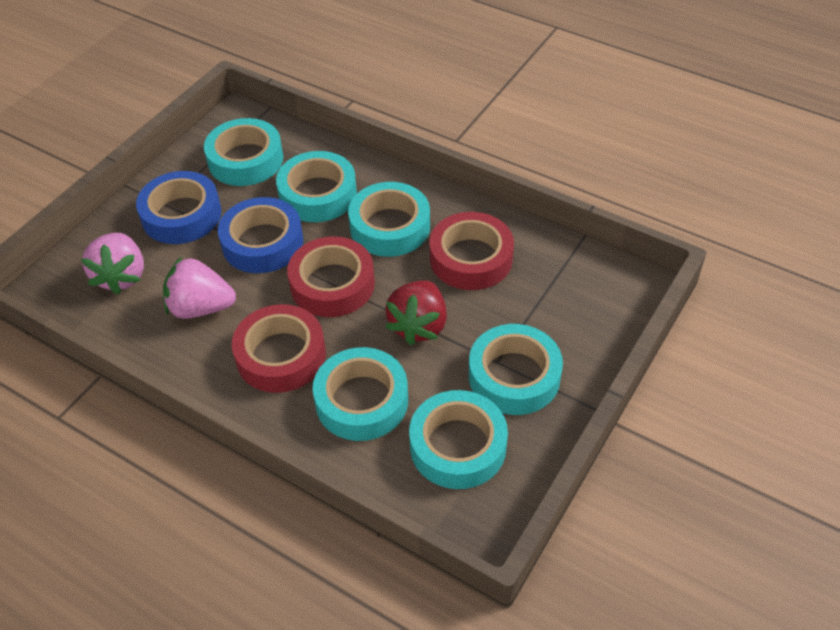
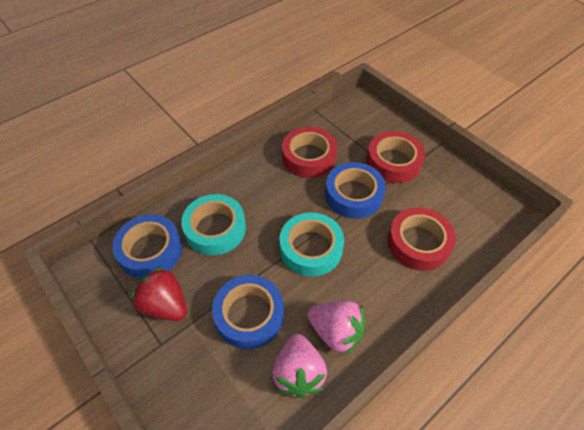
blue tape: [136,171,221,244] [218,197,303,273] = 2 -> [112,215,182,279] [212,275,284,349] [325,162,386,219] = 3
turquoise tape: [204,118,283,186] [276,151,357,222] [313,347,408,441] [348,182,430,257] [409,390,508,489] [469,324,563,415] = 6 -> [181,194,246,255] [279,212,344,277] = 2

